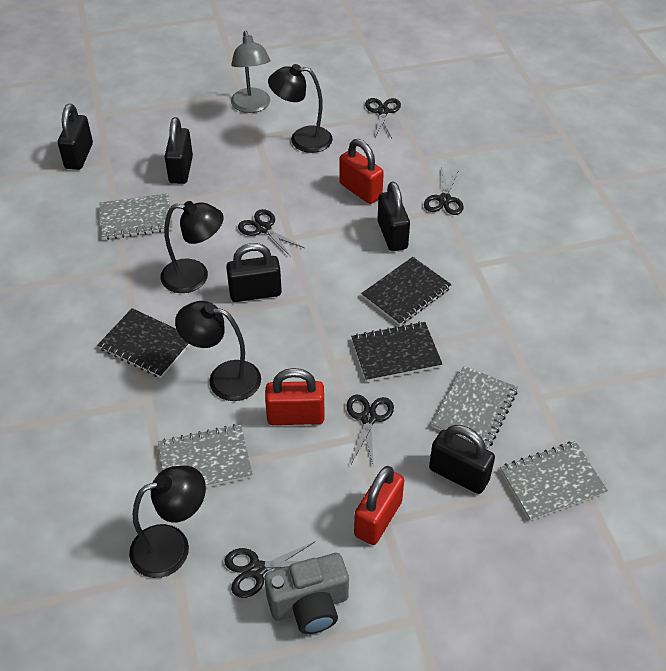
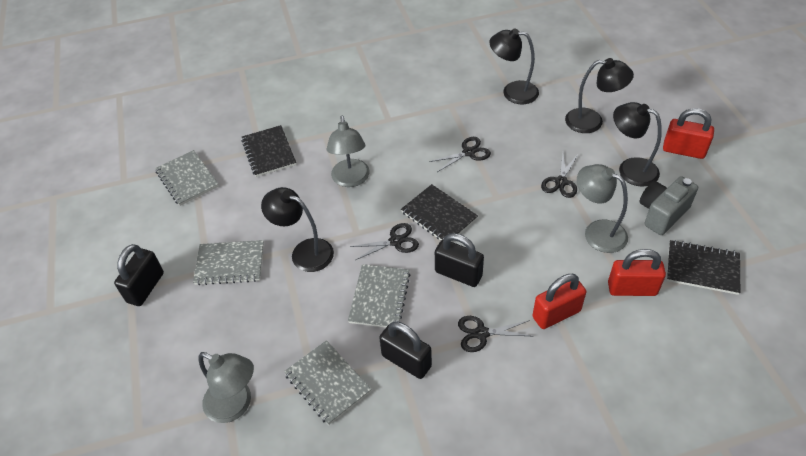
black padlock: [58,104,93,170] [164,117,193,184] [226,243,282,302] [377,182,410,251] [429,425,495,494] = 5 -> [114,244,164,306] [379,321,432,379] [435,233,484,287] = 3
black scissors: [224,541,316,598] [238,209,304,257] [346,395,394,468] [365,98,401,138] [424,169,464,215] = 5 -> [350,223,419,260] [429,137,491,172] [458,316,531,352] [541,153,579,198] = 4
grey lamp: [231,31,271,113] = 1 -> [198,352,254,423] [327,116,370,187] [577,164,628,253] = 3

